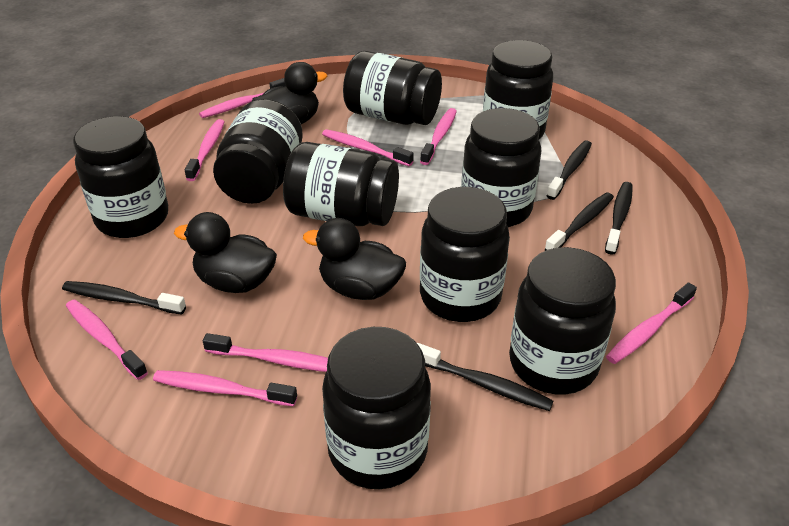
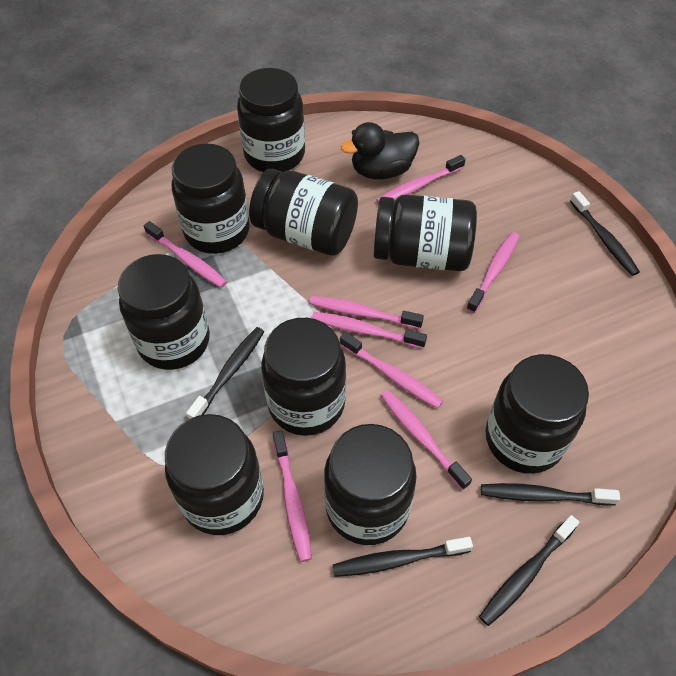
black duck: [174,212,277,293] [252,62,327,124] [303,218,406,300] = 3 -> [341,122,419,179] = 1

